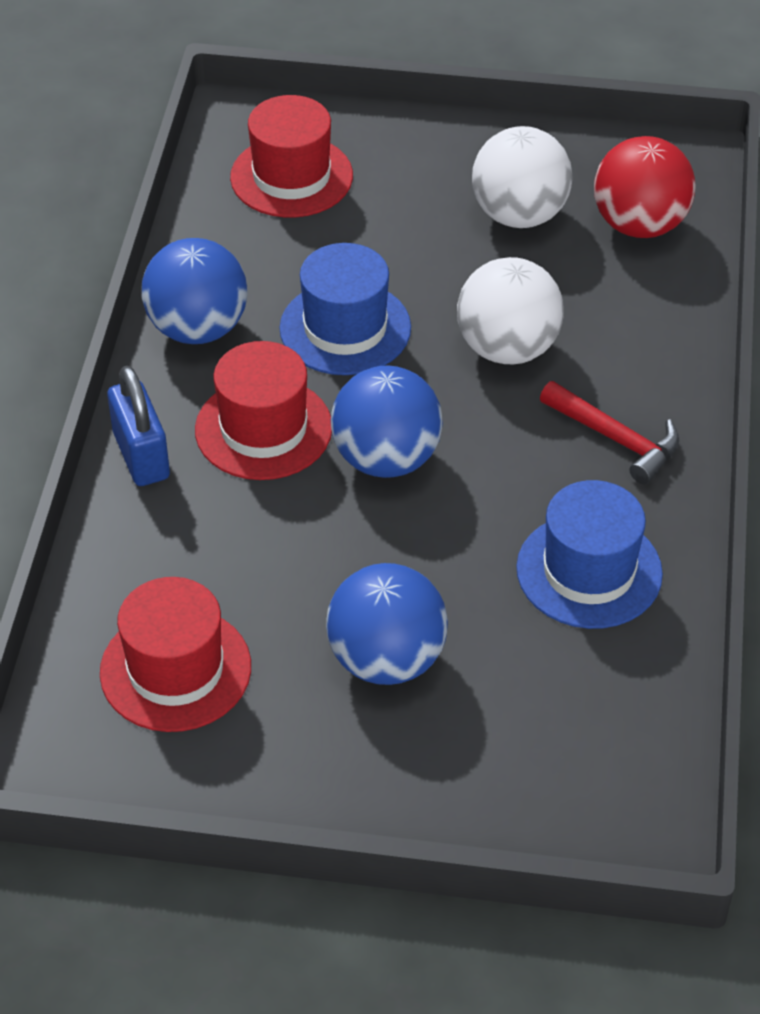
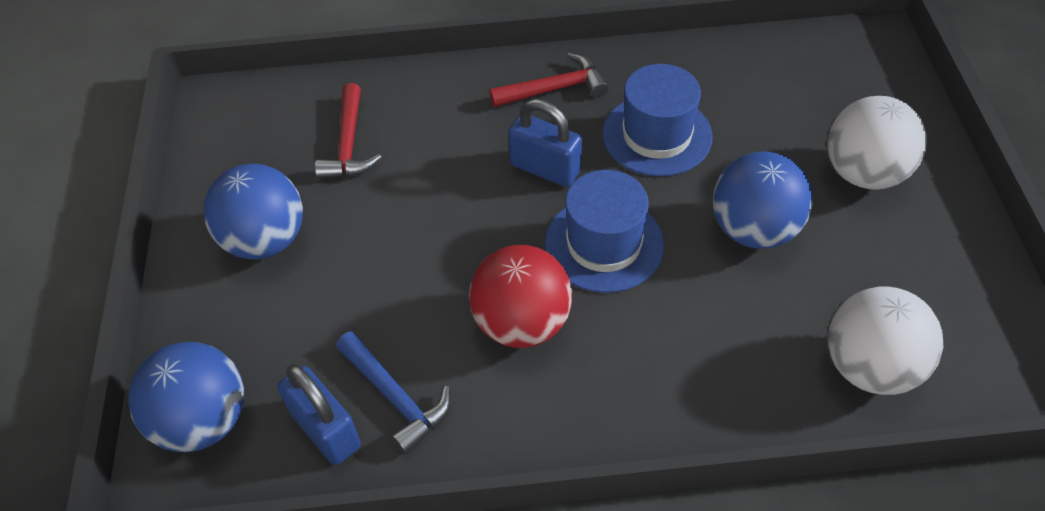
blue hammer: none = 0 -> [336,331,451,455] = 1
blue padlock: [107,366,170,486] = 1 -> [278,364,361,465] [508,99,582,187] = 2
red hammer: [540,381,680,484] = 1 -> [315,83,382,179] [489,53,608,107] = 2
red hat: [100,577,251,732] [195,341,332,480] [230,95,353,217] = 3 -> none = 0

